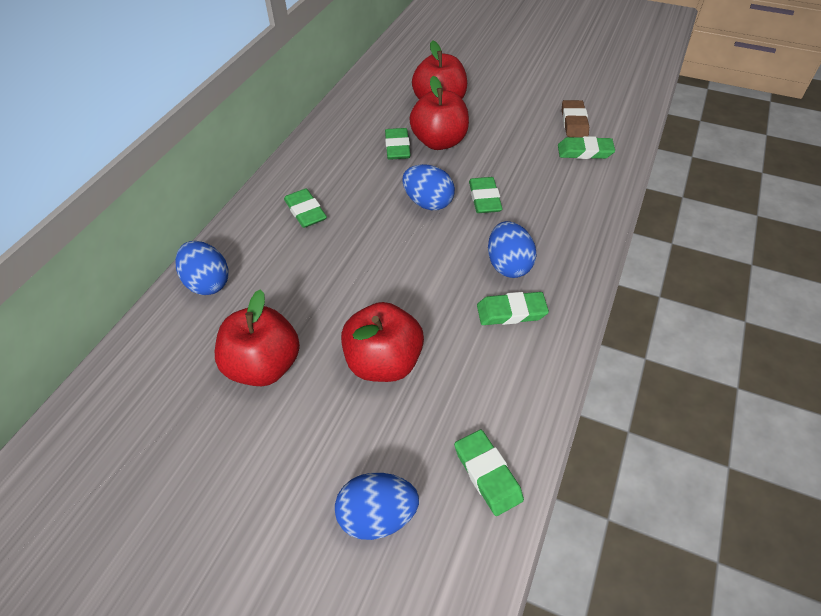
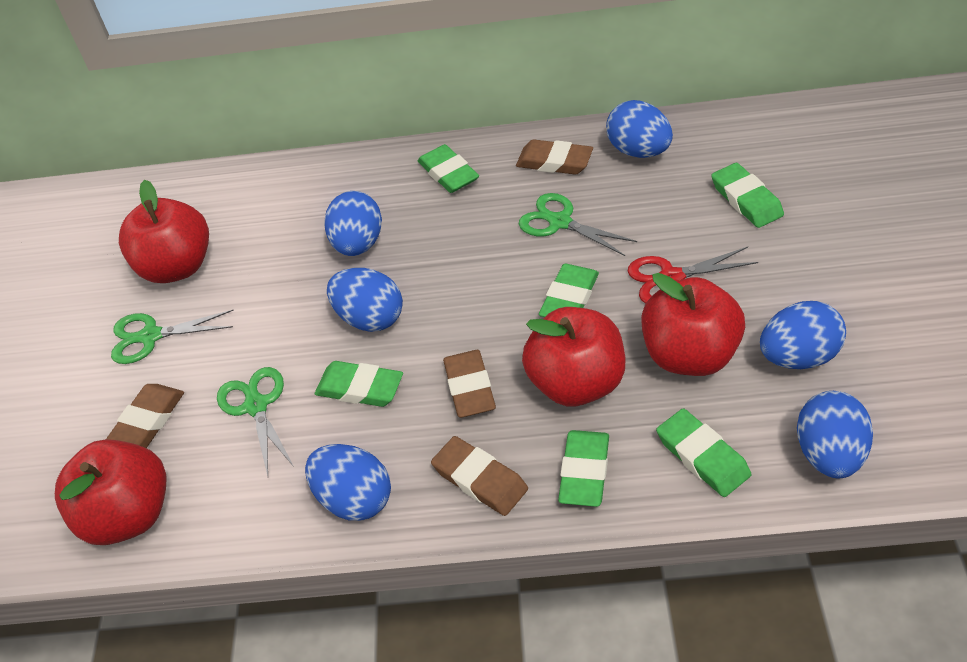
blue egg: [175,241,229,295] [335,473,419,540] [402,164,455,210] [488,221,537,278] = 4 -> [305,444,391,521] [324,191,382,256] [327,268,403,332] [606,100,673,158] [760,301,846,369] [797,391,873,478] = 6
brown eraser: [562,100,589,137] = 1 -> [106,384,184,448] [431,436,528,516] [443,350,496,418] [516,139,593,175] = 4
green scissors: none = 0 -> [111,310,234,364] [217,367,294,476] [519,193,637,256] = 3
red scissors: none = 0 -> [628,247,758,304] = 1

